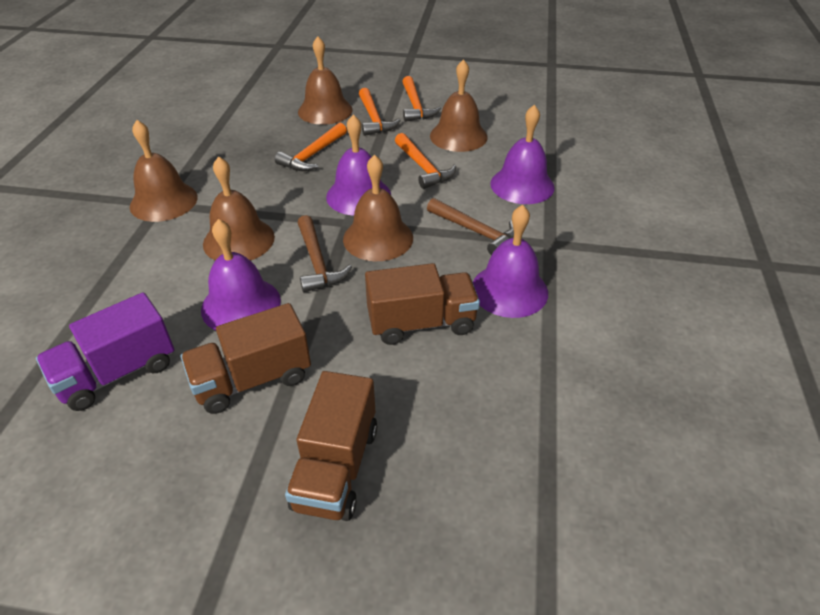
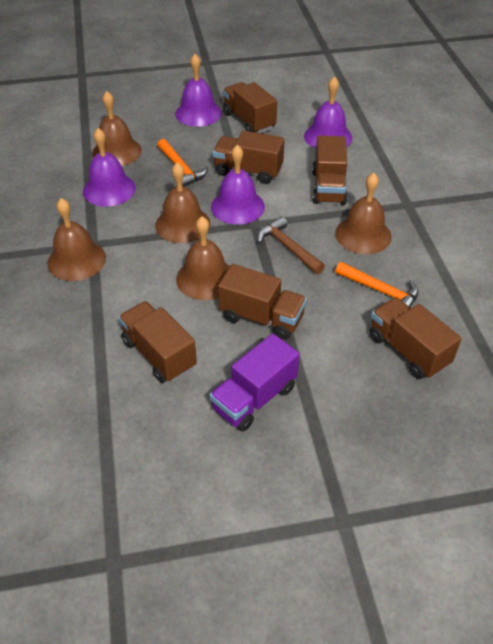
brown hammer: [297,215,352,293] [427,198,514,255] = 2 -> [257,216,325,274] = 1
brown truck: [181,303,311,414] [285,371,377,521] [365,263,480,345] = 3 -> [118,301,197,383] [213,130,285,184] [218,264,307,340] [223,82,277,133] [312,136,348,205] [369,297,462,379] = 6
orange hammer: [275,123,347,171] [359,88,401,136] [395,133,457,189] [402,76,441,122] = 4 -> [157,139,208,187] [335,262,418,308] = 2

